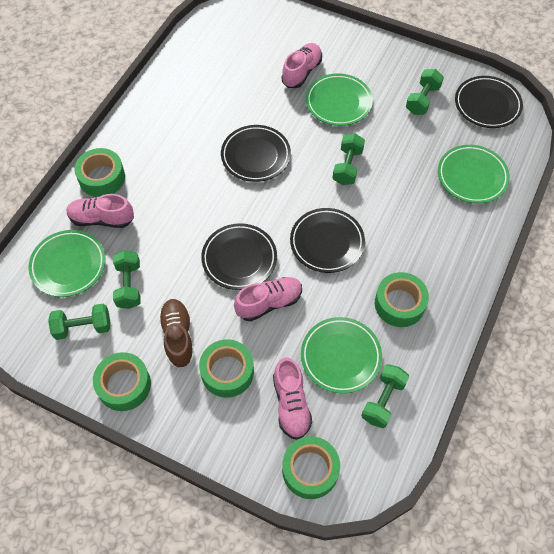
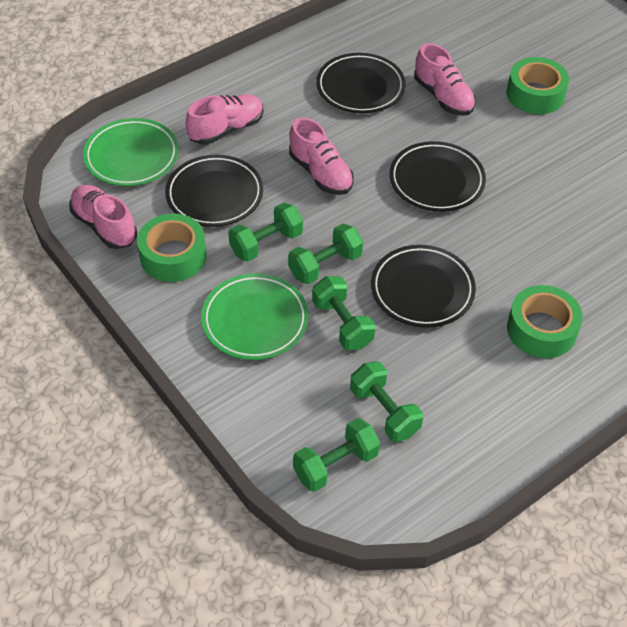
brown shoe: [158,299,195,368] = 1 -> none = 0
green plate: [28,230,105,297] [301,317,382,394] [306,73,373,126] [438,145,510,203] = 4 -> [83,118,179,186] [201,273,309,360] = 2
green tape: [74,148,125,197] [93,352,151,411] [199,339,254,398] [282,436,340,499] [375,272,429,327] = 5 -> [137,213,207,282] [506,57,569,114] [507,285,583,358] = 3

